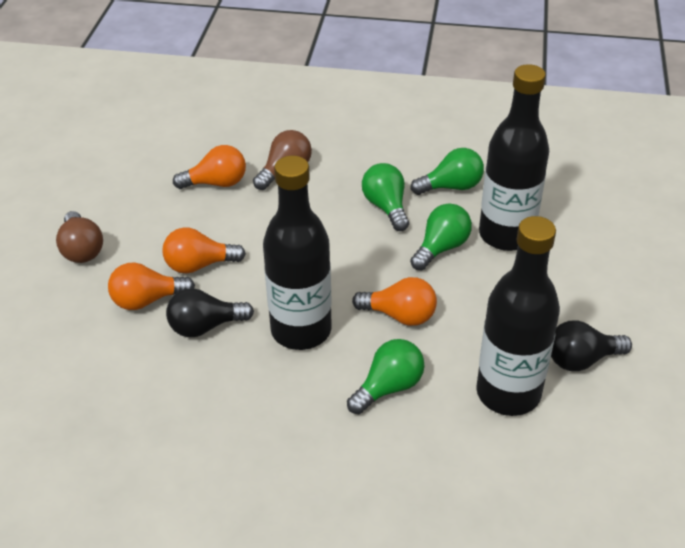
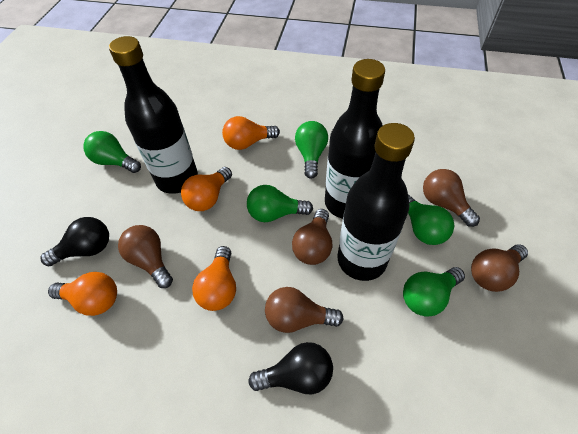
brown light bulb: [56,211,103,263] [253,130,312,190] = 2 -> [118,225,173,288] [265,287,344,333] [292,209,332,265] [423,169,480,227] [471,244,528,292] = 5
green light bulb: [347,339,425,414] [362,163,409,231] [410,203,472,270] [411,148,484,195] = 4 -> [83,131,141,173] [247,185,313,222] [295,121,328,179] [403,267,465,317] [408,194,454,245] = 5

